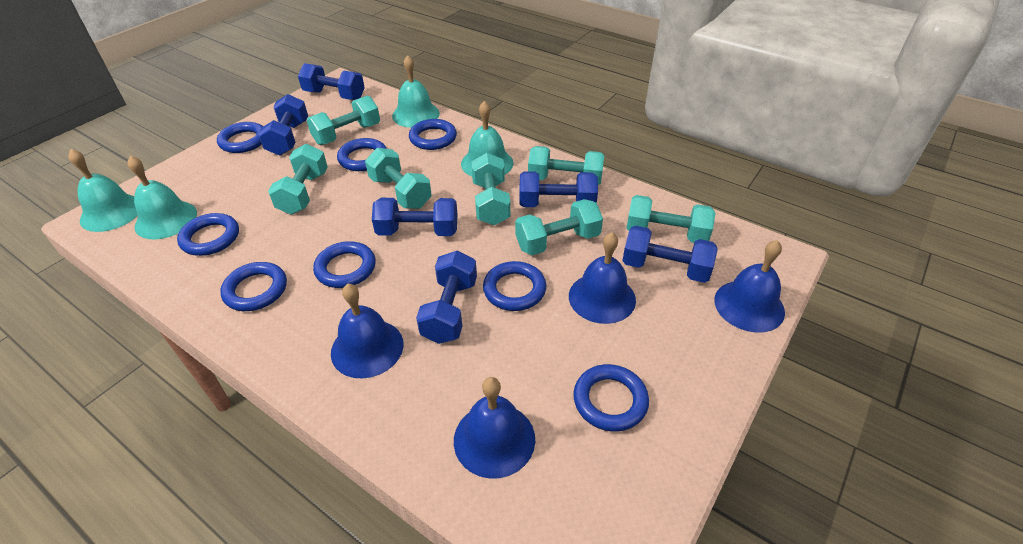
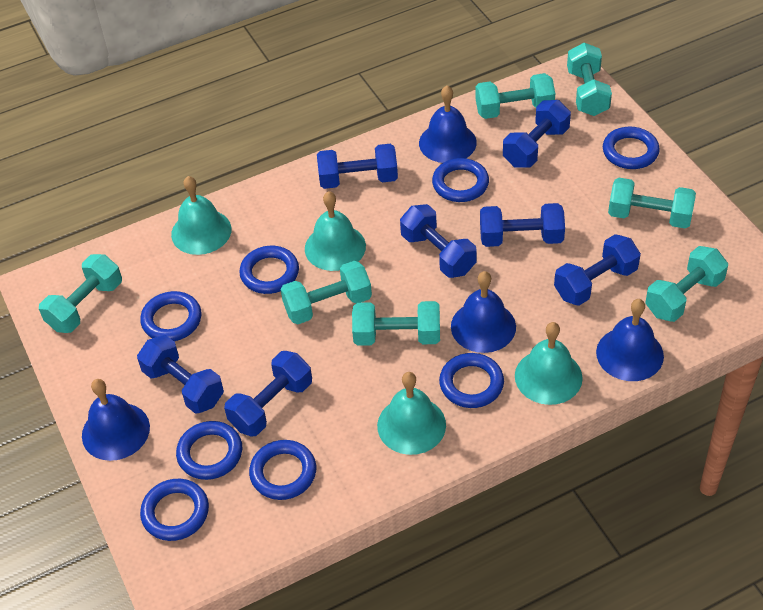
blue dumbbell: [258,94,308,156] [298,63,365,100] [372,198,458,236] [416,250,477,344] [519,171,598,207] [622,226,718,283] = 6 -> [137,335,224,414] [224,351,312,436] [317,144,398,189] [400,204,477,278] [480,203,565,247] [503,100,571,168] [554,234,641,306] = 7

